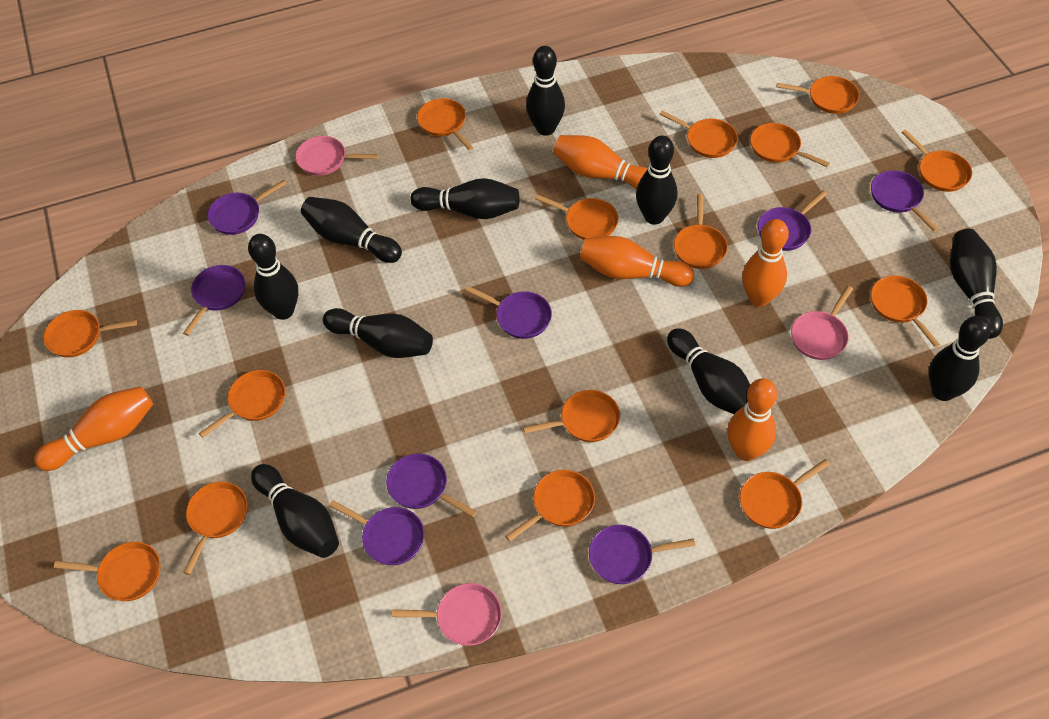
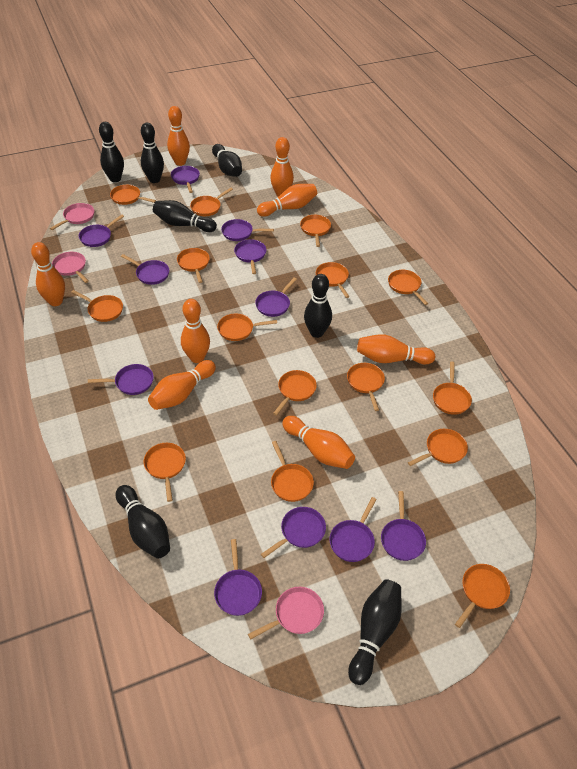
black bowling pin: [248,234,298,320] [251,464,339,558] [301,197,402,263] [323,308,433,358] [410,178,520,219] [526,46,565,136] [636,135,677,225] [667,328,750,414] [929,316,991,401] [950,229,1003,339] = 10 -> [99,122,124,182] [116,485,170,558] [141,123,164,183] [153,200,217,232] [212,144,242,177] [304,274,332,338] [348,579,402,685] = 7
orange bowling pin: [34,386,153,471] [553,135,648,189] [580,236,694,287] [727,378,777,461] [742,219,789,307] = 5 -> [31,242,65,306] [148,360,216,410] [167,106,190,166] [181,299,210,363] [257,184,317,217] [270,137,294,197] [282,416,355,469] [357,334,435,365] = 8
purple pan: [183,265,245,336] [207,180,287,235] [329,500,424,565] [386,453,477,517] [465,286,552,339] [589,525,695,584] [758,190,827,251] [871,170,939,232] = 8 -> [79,215,124,247] [88,364,154,395] [121,254,169,285] [171,166,200,193] [214,539,262,616] [221,219,274,241] [234,239,266,274] [255,277,297,317] [261,507,326,558] [329,497,377,562] [381,491,426,561] = 11

